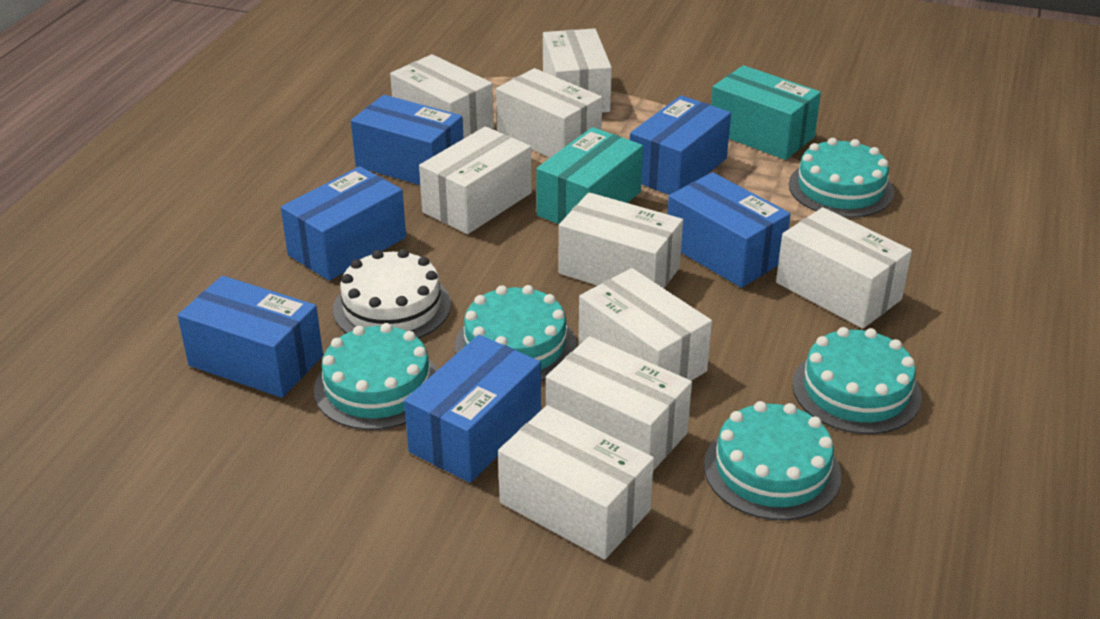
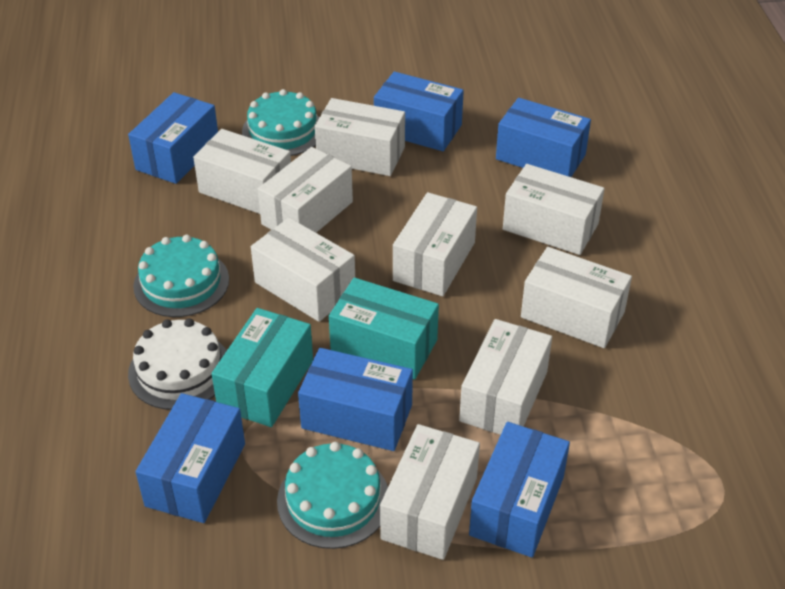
turquoise cake: [314,323,438,430] [455,285,577,381] [704,401,842,520] [789,138,894,218] [792,327,922,434] = 5 -> [133,235,229,317] [242,89,320,156] [277,442,388,549] = 3

